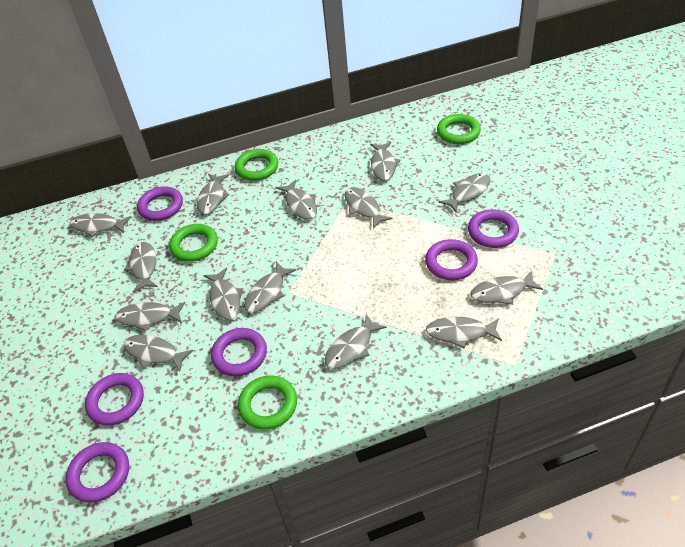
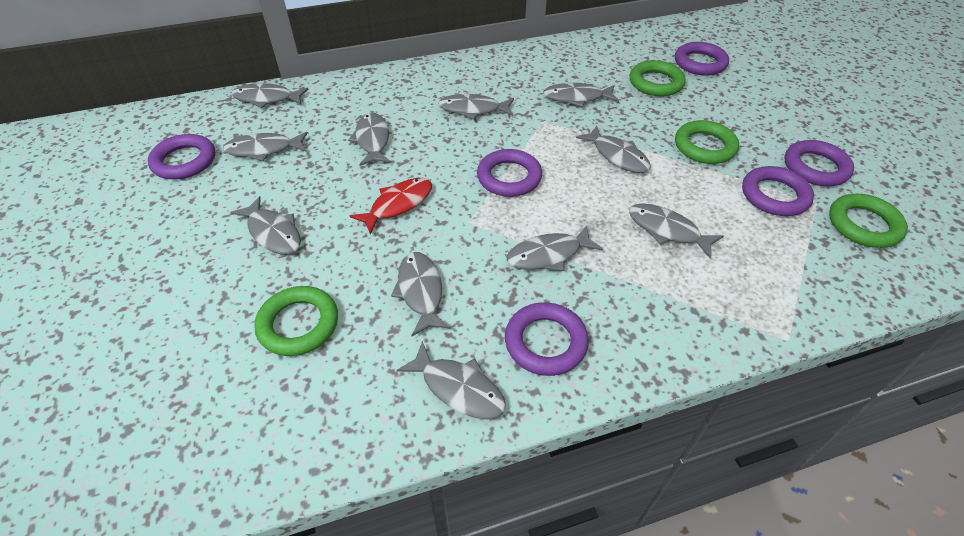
grey fish: [69,213,131,237] [115,302,185,331] [124,242,158,293] [124,334,193,372] [197,174,229,215] [203,268,243,320] [244,262,297,313] [276,180,317,220] [325,314,387,369] [344,187,393,229] [370,142,401,181] [426,317,502,349] [439,173,491,213] [470,270,543,305] = 14 -> [223,132,308,161] [230,196,301,254] [231,83,309,108] [348,113,391,166] [391,252,451,336] [396,341,506,419] [438,94,514,119] [507,225,603,271] [543,83,619,107] [576,126,651,173] [629,203,723,259] = 11
red fish: none = 0 -> [350,178,432,235] = 1

